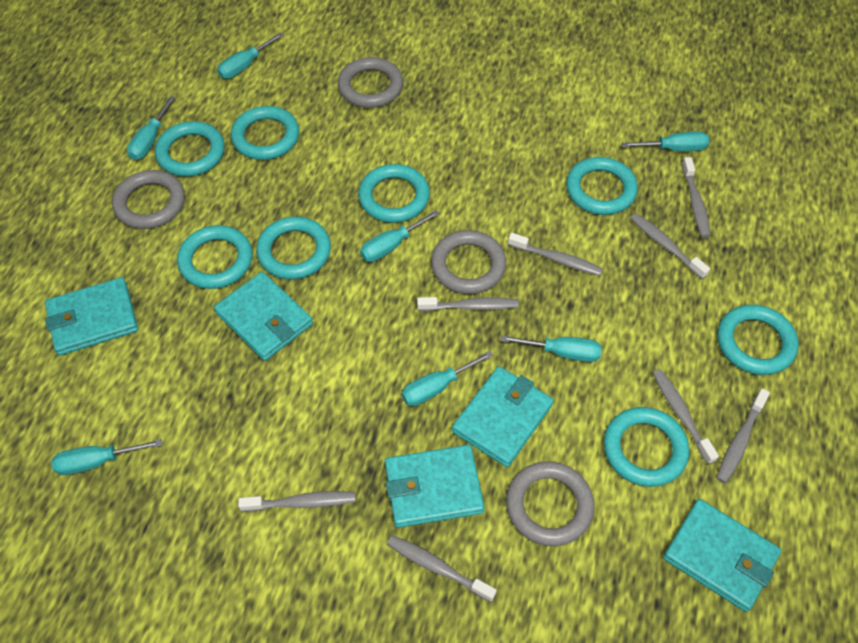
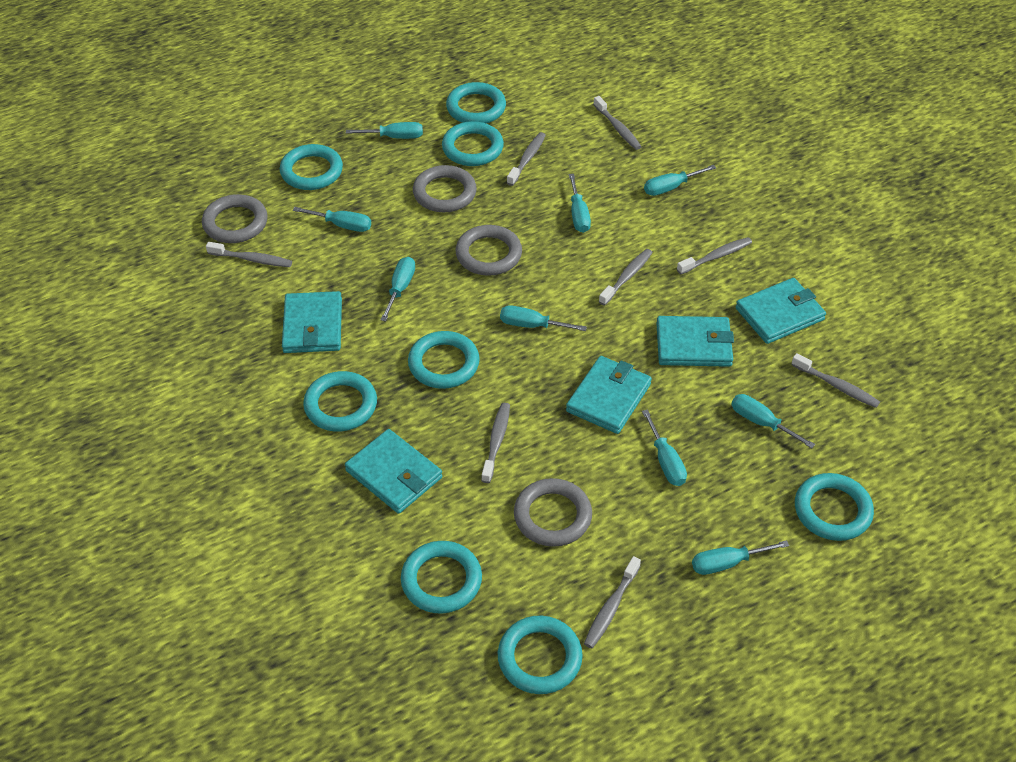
turquoise screwdriver: [51,439,162,475] [127,96,175,160] [217,33,283,79] [360,210,440,262] [402,351,493,406] [501,335,602,362] [622,131,709,151] = 7 -> [293,207,371,232] [346,122,423,139] [381,257,415,321] [500,305,587,331] [569,174,591,233] [642,409,687,486] [644,165,716,196] [692,540,789,575] [731,394,815,448] = 9

